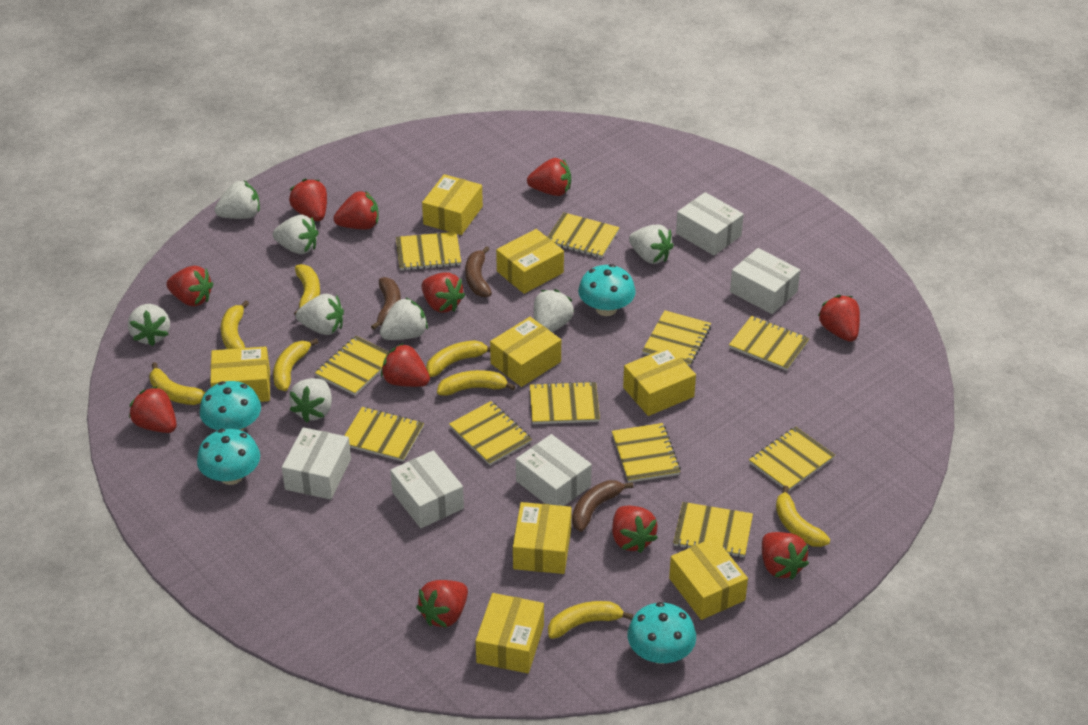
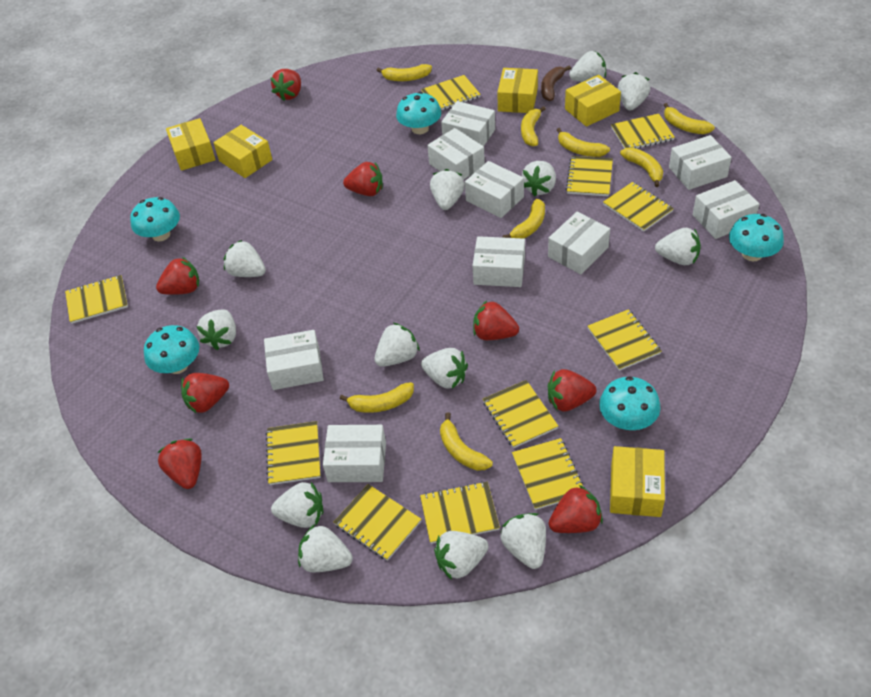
brown banana: [371,277,401,330] [465,246,492,297] [572,480,633,532] = 3 -> [541,66,571,101] = 1
red strawberry: [129,386,177,433] [166,266,213,306] [289,179,327,221] [334,191,379,229] [381,343,430,387] [416,580,468,628] [421,273,465,313] [527,158,571,196] [612,506,658,553] [762,532,809,579] [818,295,860,342] = 11 -> [156,257,199,295] [157,439,202,489] [181,373,229,414] [270,69,301,101] [343,162,383,196] [473,301,519,340] [548,369,596,411] [549,485,603,533] = 8
turquoise mushroom: [197,429,260,485] [199,381,261,431] [578,264,636,316] [627,602,696,664] = 4 -> [130,197,180,241] [144,325,199,374] [396,92,441,134] [599,376,661,430] [729,214,784,261] = 5
white box: [282,427,351,500] [390,450,464,528] [516,434,592,506] [676,192,744,256] [730,248,800,314] = 5 -> [264,330,324,390] [323,425,386,482] [427,128,485,180] [441,101,495,146] [465,161,524,218] [472,236,525,287] [548,212,610,274] [669,135,732,190] [693,180,759,239] = 9
white strawberry: [128,304,170,346] [215,181,260,219] [273,215,319,254] [289,378,332,422] [296,294,344,335] [380,297,428,340] [534,289,574,332] [629,224,674,264] = 8 -> [197,309,236,350] [224,240,266,277] [271,482,323,528] [298,524,353,572] [375,323,420,367] [421,348,468,389] [430,169,465,210] [434,531,489,580] [500,513,546,569] [522,161,556,196] [569,51,606,82] [618,72,650,110] [655,228,701,265] = 13
yellow box: [210,346,270,402] [422,174,483,235] [476,593,544,673] [490,317,561,387] [496,229,564,294] [513,502,572,574] [623,347,696,416] [669,537,748,620] = 8 -> [166,118,216,171] [213,125,272,178] [497,68,538,113] [565,75,621,127] [610,446,665,517] = 5

